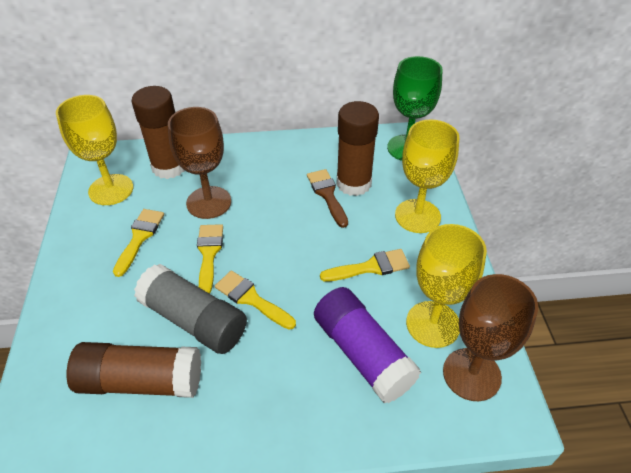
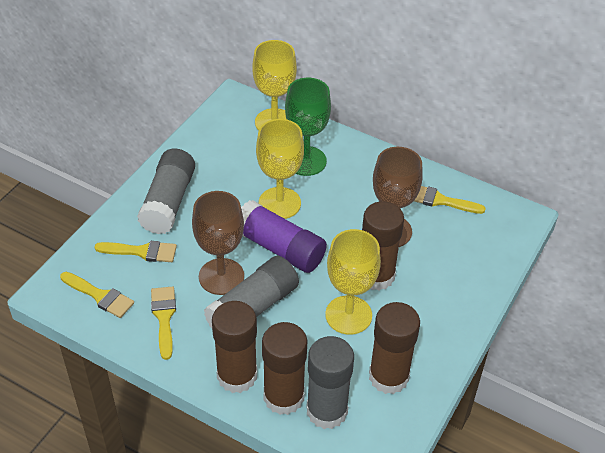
brown brush: [307,169,348,228] = 1 -> none = 0
brown glue stick: [67,342,201,398] [132,86,185,179] [336,101,379,196] = 3 -> [212,301,257,393] [262,322,307,415] [362,201,404,291] [369,302,420,394] = 4
grey glue stick: [134,264,247,354] = 1 -> [137,148,195,234] [204,256,299,328] [306,336,354,429] = 3

